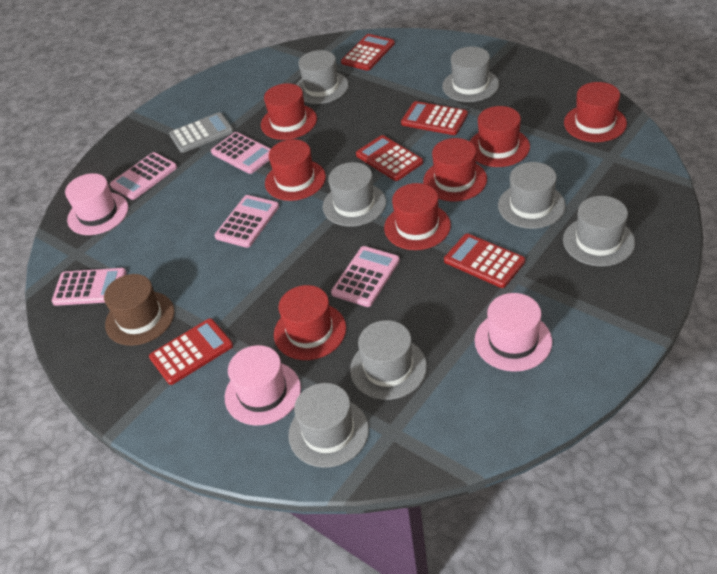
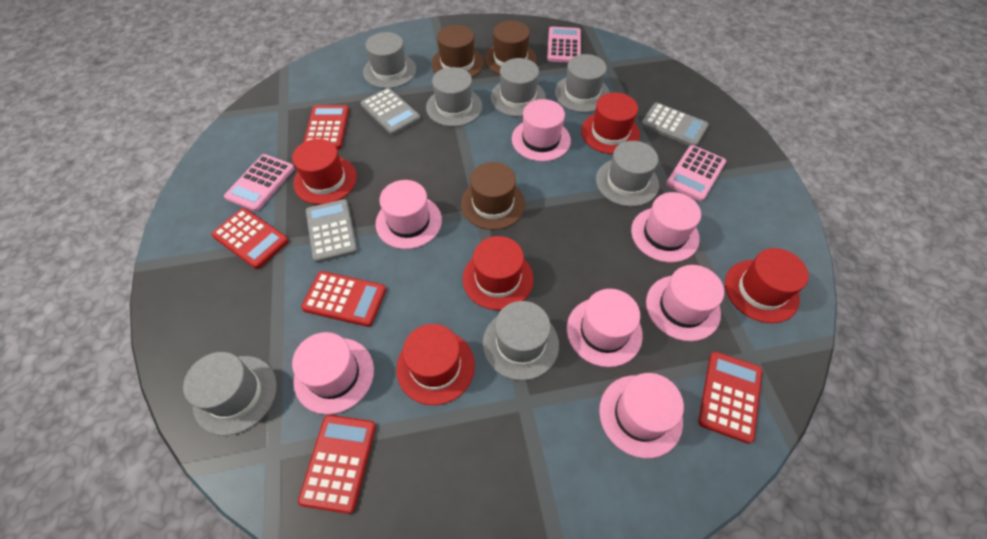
brown hat: [104,274,174,346] = 1 -> [431,25,484,77] [461,162,525,230] [485,21,537,74] = 3
grey calculator: [169,112,234,153] = 1 -> [306,199,357,263] [360,88,421,135] [641,103,709,146] = 3
pink calculator: [52,268,126,306] [110,152,177,200] [211,132,271,174] [214,195,279,248] [331,246,400,307] = 5 -> [224,154,295,212] [547,27,581,63] [666,145,726,201] = 3
pink hat: [65,173,128,235] [225,345,301,425] [475,293,552,372] = 3 -> [292,332,374,415] [375,180,442,249] [512,99,571,162] [567,289,643,367] [599,373,684,458] [631,192,701,263] [646,265,724,341] = 7
red hat: [261,83,317,140] [265,139,326,201] [274,285,346,360] [384,183,451,250] [423,138,487,201] [470,106,530,167] [564,82,627,142] = 7 -> [292,139,357,205] [396,324,475,405] [463,236,534,310] [581,92,640,154] [725,248,809,323] = 5

